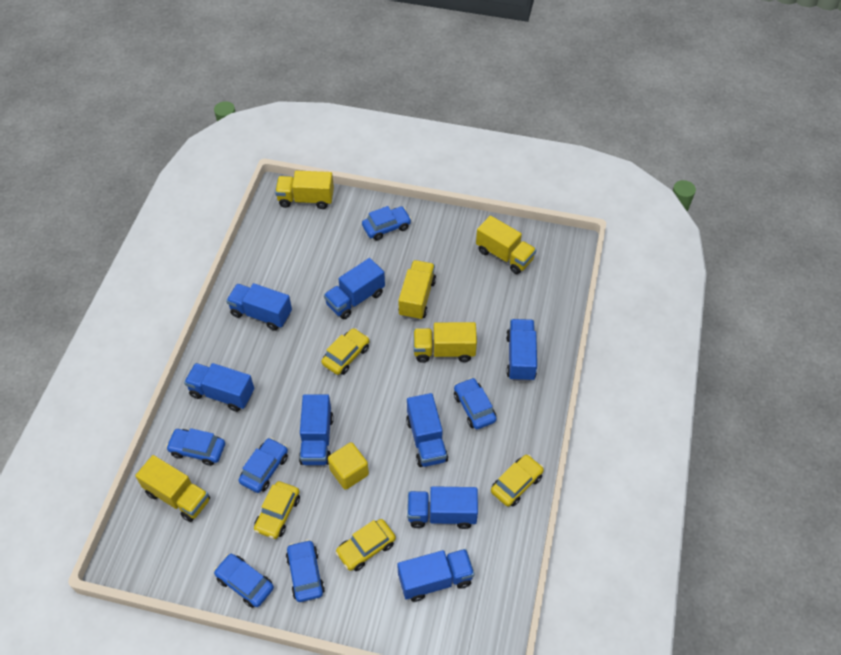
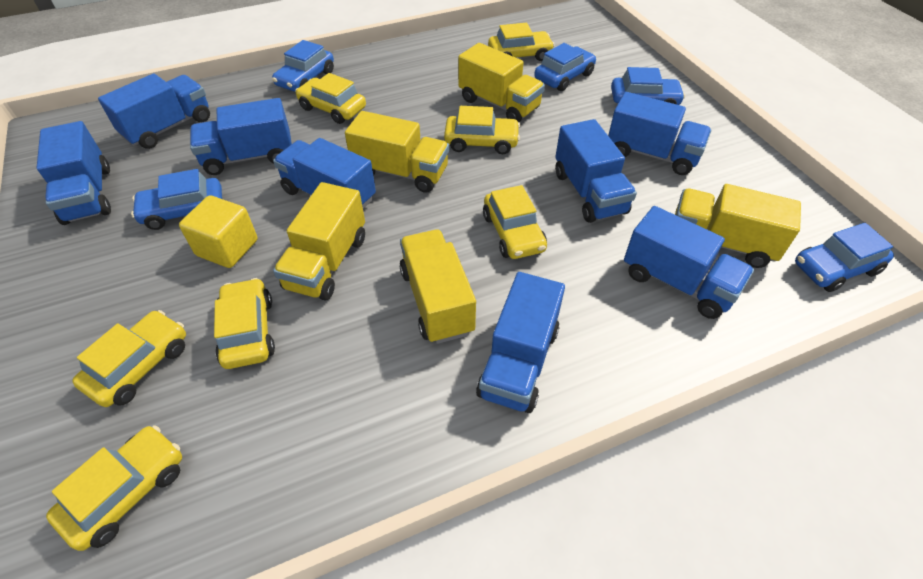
blue car: [166,428,225,466] [214,554,274,608] [239,438,288,493] [286,540,325,602] [362,206,411,241] [454,378,496,429] = 6 -> [131,169,222,230] [272,40,334,92] [534,43,596,91] [611,67,685,105] [795,223,894,292] = 5
yellow car: [254,481,300,539] [321,328,369,375] [335,519,396,571] [491,455,544,507] = 4 -> [46,425,182,551] [72,310,186,407] [214,278,275,369] [295,73,366,124] [444,106,520,154] [483,185,547,259] [488,23,555,61] = 7

